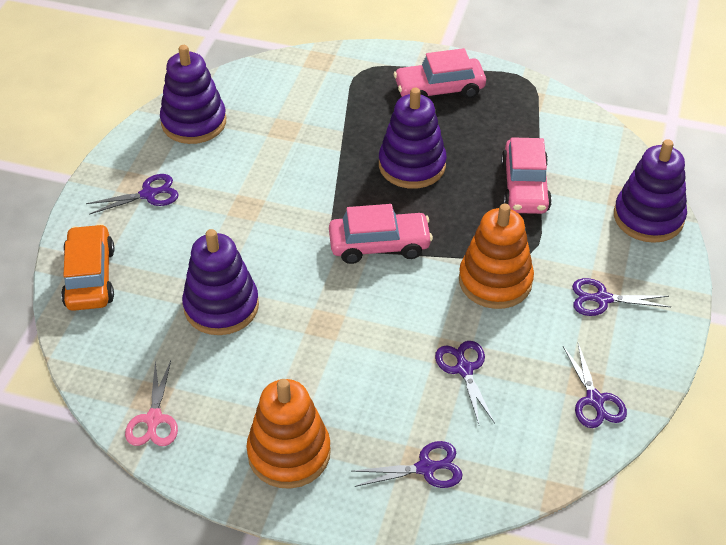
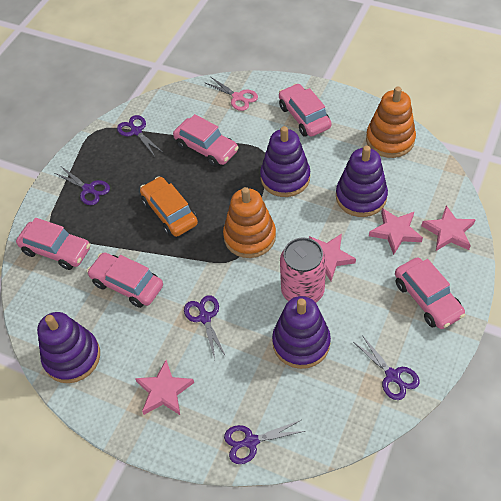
pink can: none = 0 -> [280,237,326,303] = 1
pink car: [329,204,433,264] [393,48,486,99] [501,137,552,214] = 3 -> [16,218,90,270] [87,252,163,308] [173,114,239,167] [279,83,331,137] [395,257,466,329] = 5
pink star: none = 0 -> [135,360,194,415] [309,234,356,281] [369,208,423,255] [421,205,476,251] = 4

